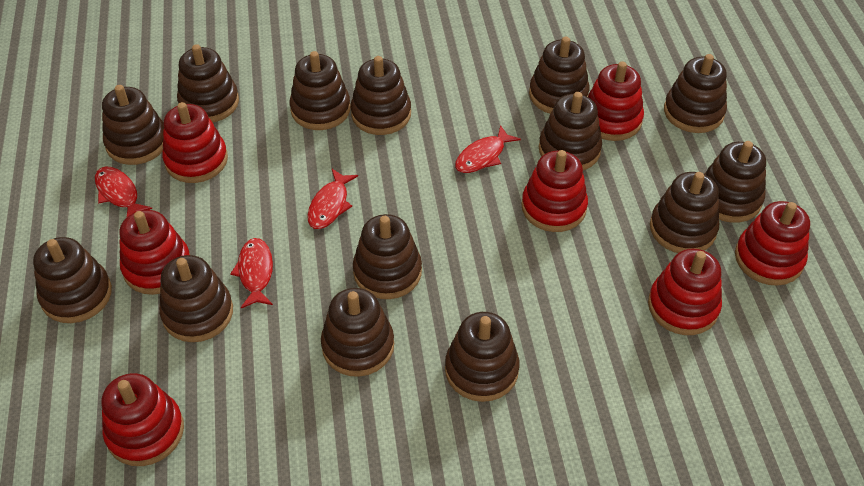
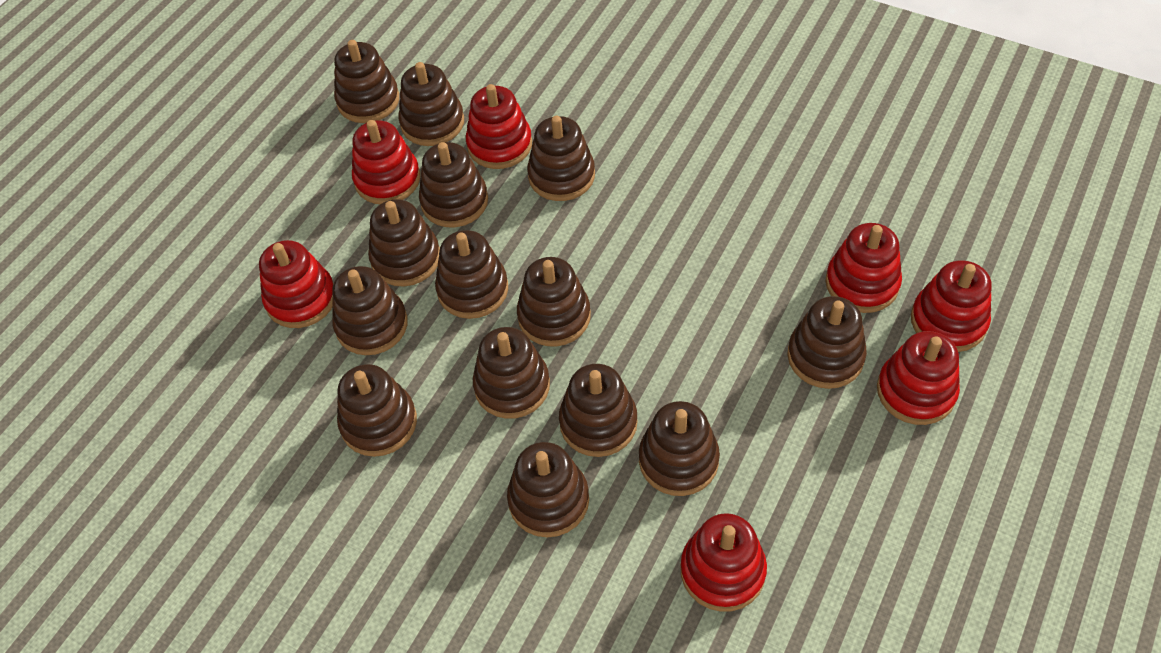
red fish: [95,167,152,218] [230,238,273,308] [307,169,358,229] [455,125,521,173] = 4 -> none = 0

